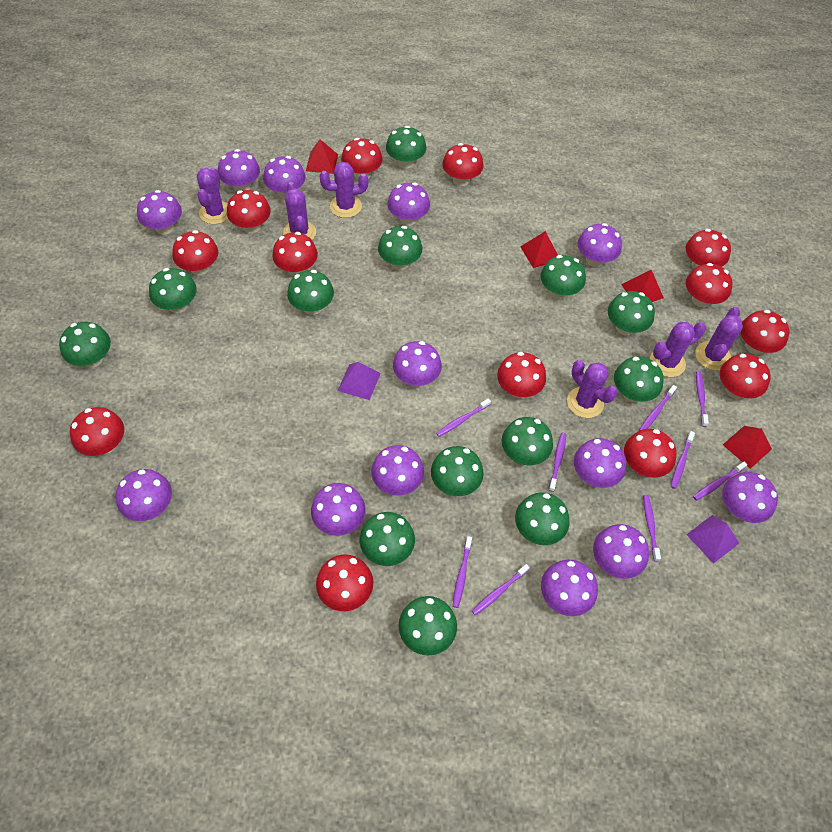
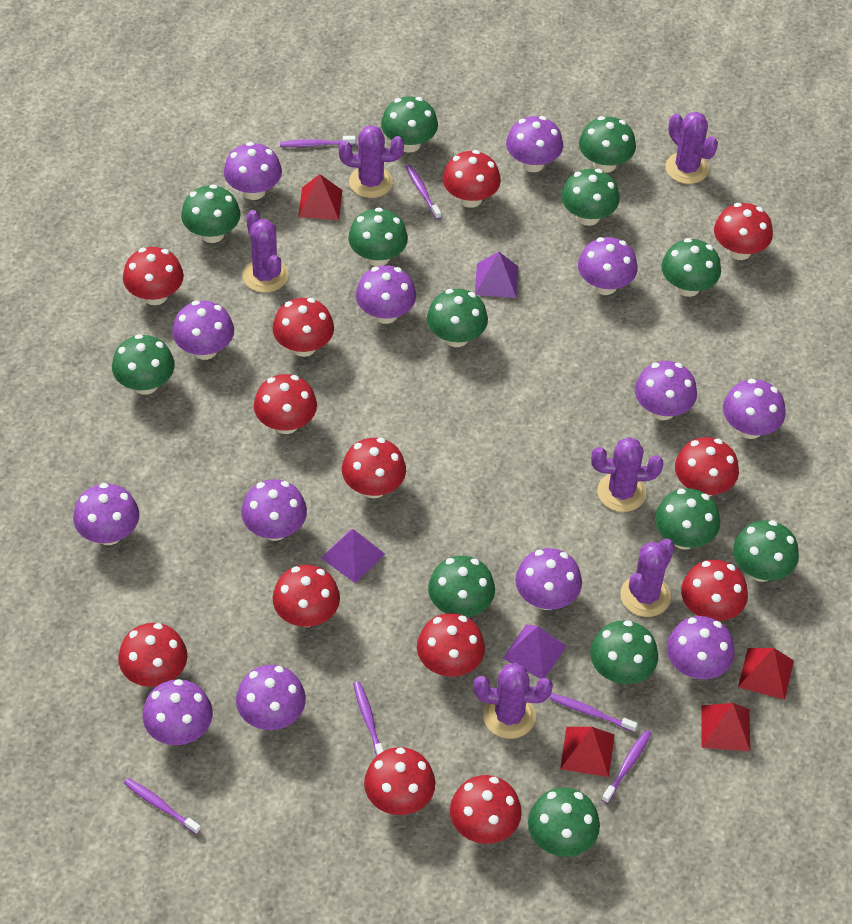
purple pyramid: [338,362,381,400] [686,515,739,564] = 2 -> [321,529,385,583] [475,252,518,298] [502,624,567,679] = 3
purple toothbrush: [436,398,491,437] [453,536,472,608] [472,564,530,616] [549,433,566,492] [639,385,677,431] [643,495,661,561] [671,431,695,489] [693,461,747,500] [696,371,709,427] = 9 -> [124,778,201,834] [280,136,356,147] [354,682,384,756] [406,164,441,220] [550,693,638,732] [602,730,652,803] = 6

